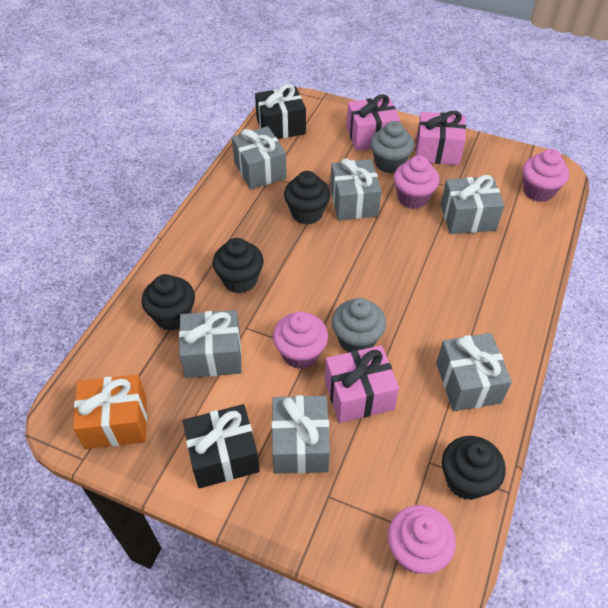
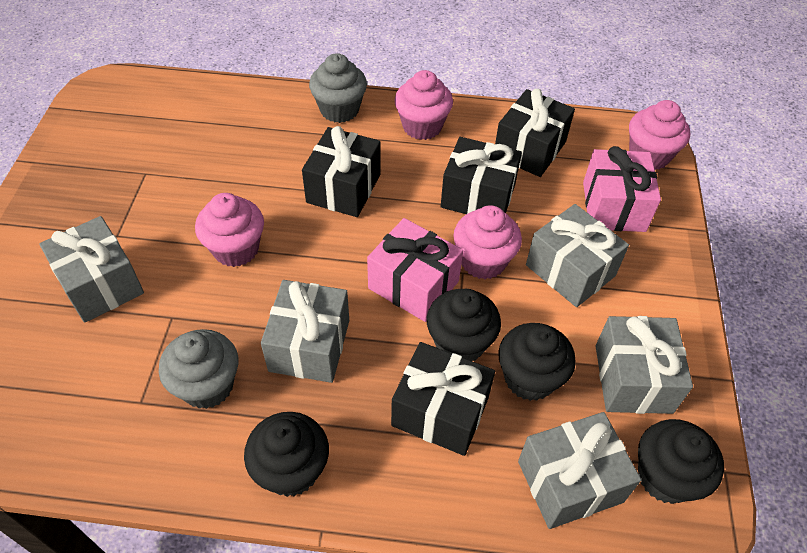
black gift: [183,404,260,488] [255,84,306,139] = 2 -> [302,126,381,217] [391,342,495,456] [441,137,522,214] [495,89,575,177] = 4
grey gift: [179,310,242,378] [232,126,287,189] [272,395,330,474] [330,158,382,221] [436,333,512,411] [441,175,505,234] = 6 -> [39,216,144,323] [261,280,349,383] [518,412,641,529] [526,204,629,307] [596,316,693,414] = 5
orange gift: [73,375,147,449] = 1 -> none = 0
pink gift: [325,345,399,423] [346,94,400,151] [416,111,466,165] = 3 -> [367,218,463,322] [583,146,661,232] = 2

